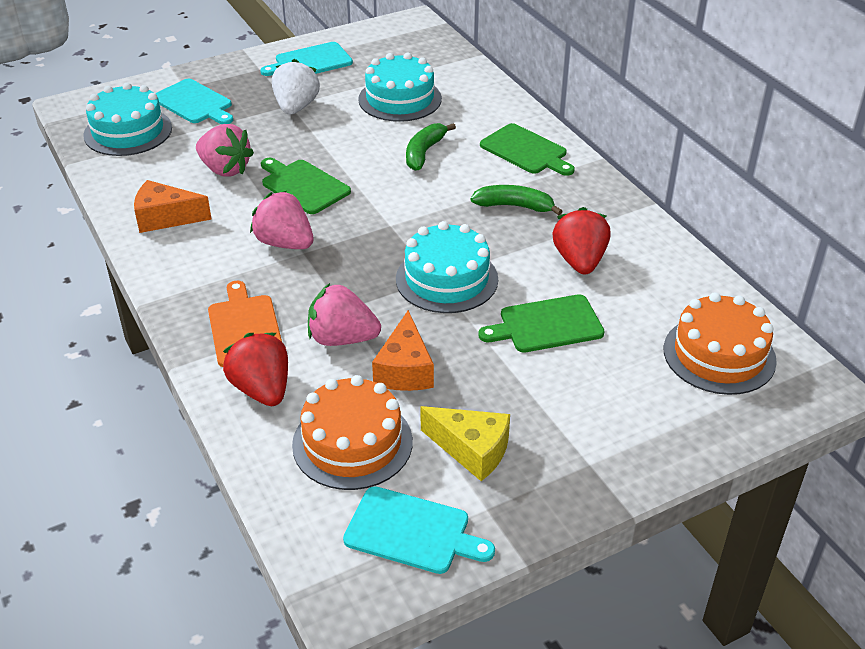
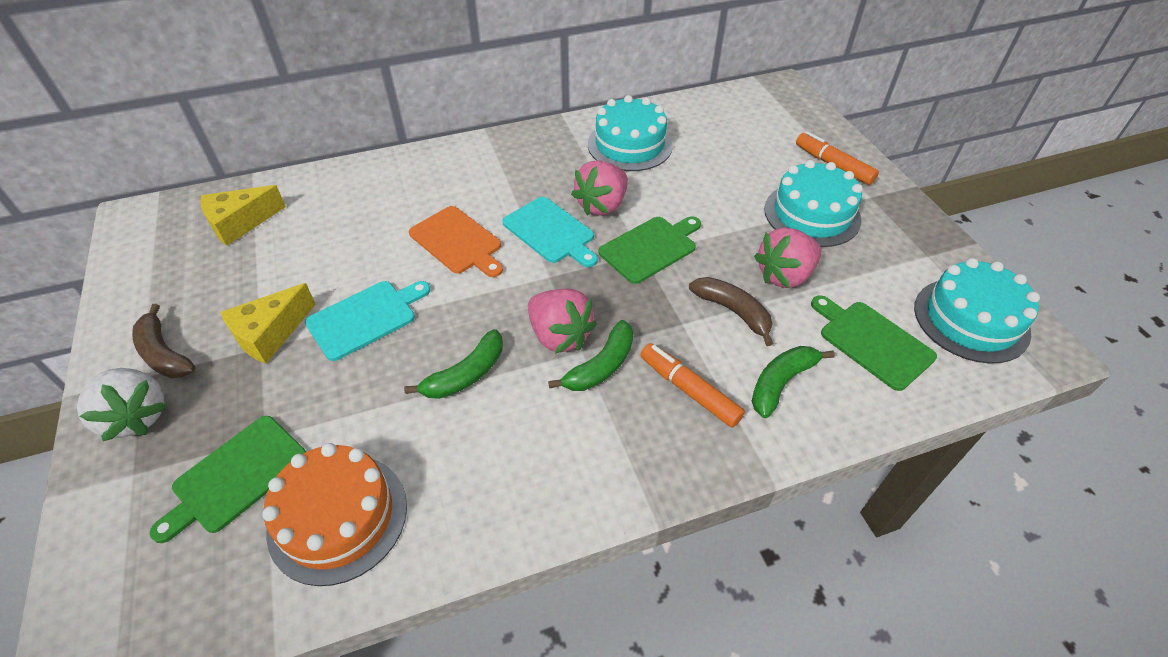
brown banana: none = 0 -> [132,304,196,378] [689,277,773,346] = 2
green banana: [406,123,456,171] [470,185,563,215] = 2 -> [404,329,503,399] [548,320,633,391] [752,346,835,418] = 3
orange cake: [292,375,413,490] [664,292,777,395] = 2 -> [262,443,407,586] = 1
orange cheese: [134,180,212,233] [372,310,434,391] = 2 -> none = 0
orange marker: none = 0 -> [641,343,745,428] [796,132,879,185] = 2
red strawberry: [223,333,288,406] [552,207,611,275] = 2 -> none = 0
turquoise cutting board: [155,79,233,124] [260,42,353,76] [343,486,495,574] = 3 -> [305,281,431,361] [502,197,598,267] = 2
yellow cheese: [420,406,510,481] = 1 -> [200,185,286,246] [220,283,316,364] = 2

